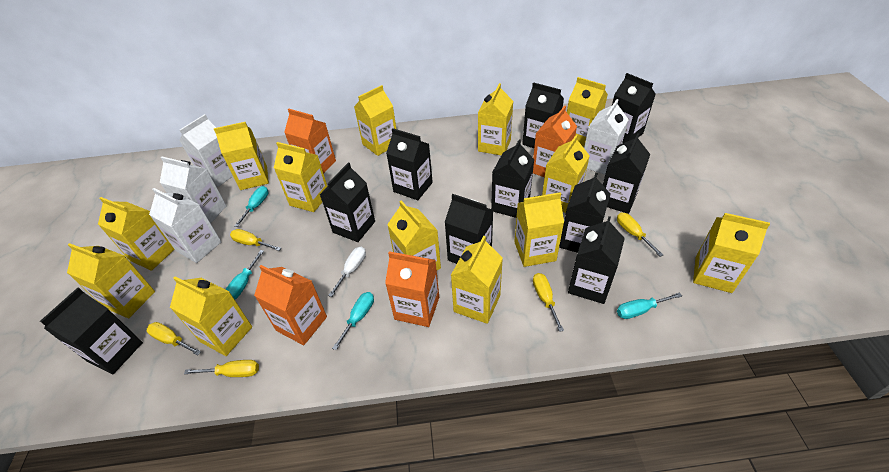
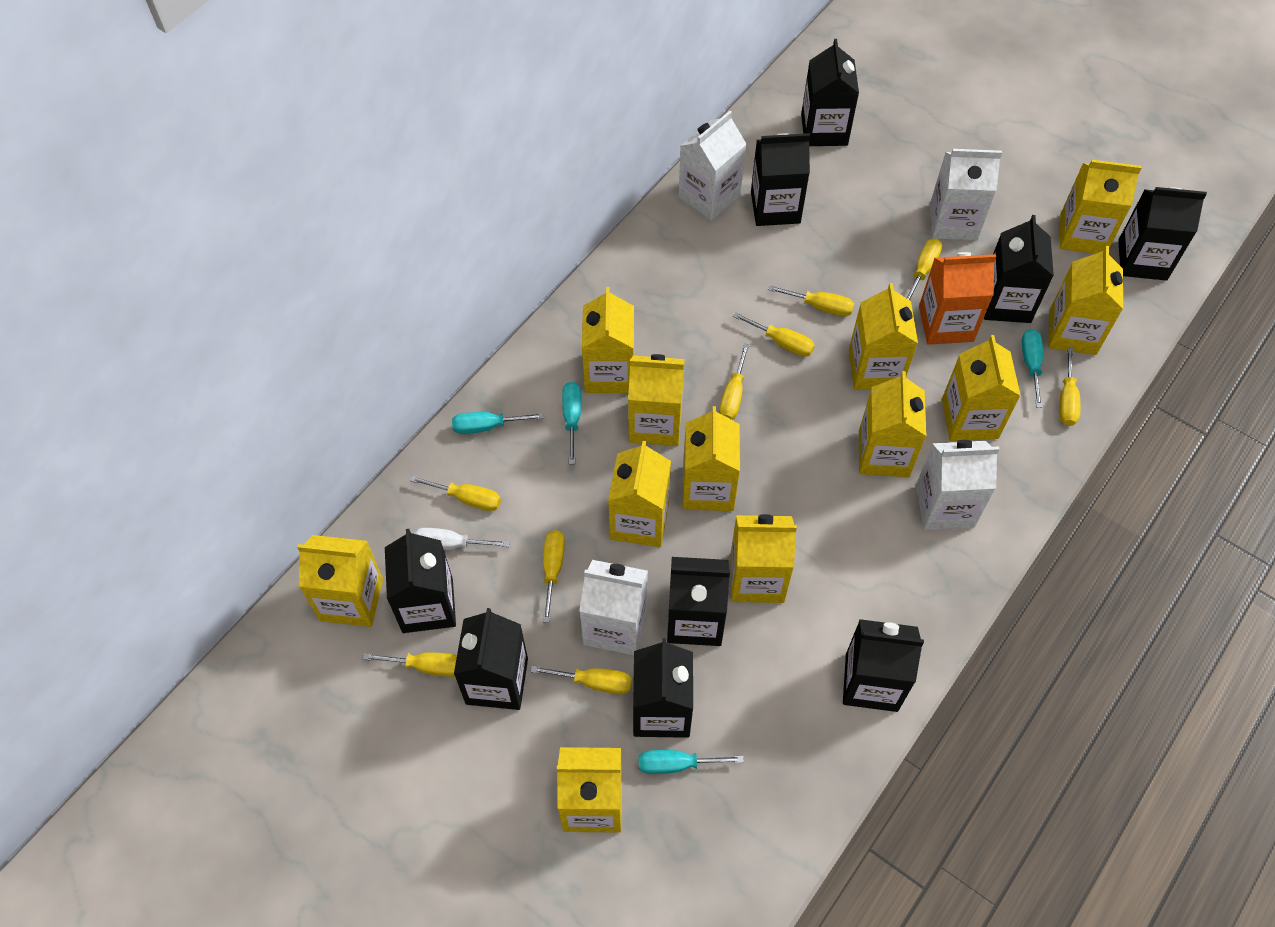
black carton: [40,288,143,374] [320,162,375,242] [386,128,433,200] [445,194,493,264] [491,139,534,218] [522,82,564,148] [559,173,610,253] [568,216,625,304] [603,133,650,214] [612,73,655,143] = 10 -> [385,529,456,633] [454,608,528,710] [633,638,693,738] [667,557,730,646] [751,133,810,226] [801,39,859,146] [843,619,924,712] [984,215,1054,323] [1118,187,1207,281] = 9
orange carton: [254,265,327,345] [284,109,336,174] [385,251,439,327] [533,106,577,177] = 4 -> [919,252,996,345] = 1
yellow carton: [67,243,155,318] [98,197,175,271] [170,277,252,356] [214,122,269,190] [274,142,328,212] [354,85,396,156] [387,200,441,270] [451,236,503,324] [478,83,513,155] [514,192,564,267] [542,134,590,213] [567,77,608,147] [693,213,770,293] = 13 -> [297,535,383,627] [557,747,622,833] [582,287,634,393] [608,440,671,547] [628,354,685,446] [683,406,740,511] [730,514,797,603] [849,283,918,390] [859,371,926,477] [942,335,1021,441] [1048,246,1123,355] [1060,160,1142,254] = 12
yellow screwdriver: [147,322,201,356] [184,360,259,377] [230,229,281,251] [533,273,564,332] [617,212,663,257] = 5 -> [363,652,457,677] [410,475,501,511] [530,665,632,694] [543,530,565,623] [719,343,749,420] [732,312,815,357] [768,285,854,316] [907,239,942,301] [1059,347,1080,426] = 9

